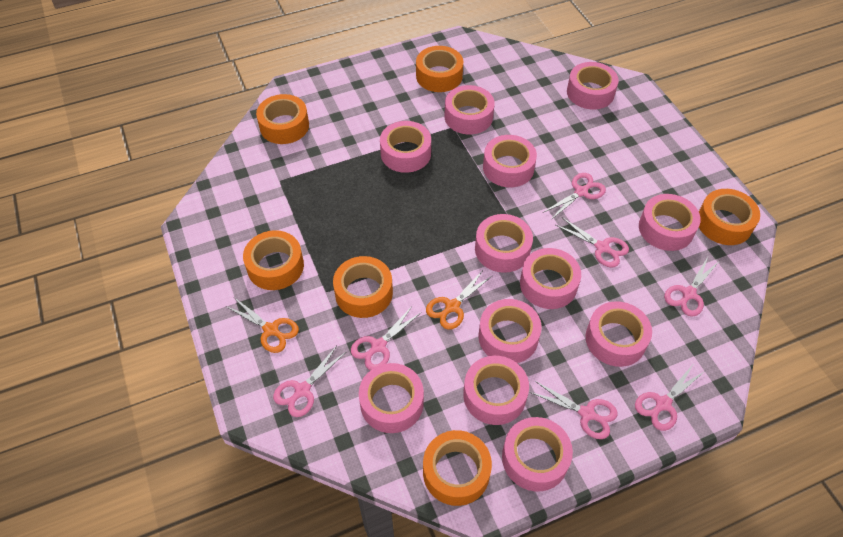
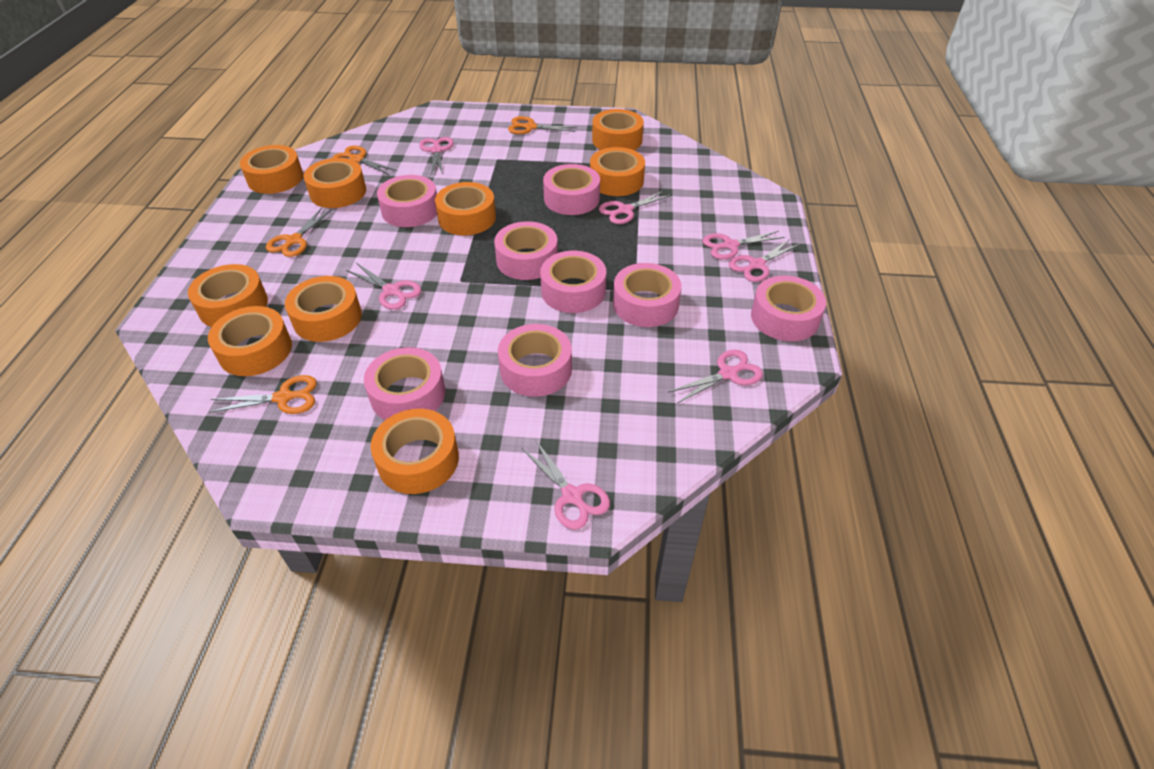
orange scissors: [226,298,299,353] [426,269,492,330] = 2 -> [209,375,317,414] [266,208,331,257] [332,146,397,175] [508,116,577,134] = 4
orange tape: [243,230,304,290] [256,94,309,144] [333,256,393,318] [416,46,463,92] [423,430,492,506] [699,189,760,245] = 6 -> [188,264,268,327] [208,306,292,376] [240,145,303,194] [285,276,362,342] [303,158,366,208] [371,409,459,494] [435,182,496,235] [590,147,645,196] [592,109,644,150] = 9
pink tape: [359,363,424,433] [380,121,431,173] [444,85,495,134] [463,356,529,425] [475,214,533,273] [478,299,542,363] [483,135,537,187] [502,417,573,492] [520,248,581,309] [567,62,619,110] [585,301,652,367] [639,194,701,251] = 12 -> [364,347,445,420] [377,175,437,227] [494,221,558,280] [498,324,572,397] [540,251,606,313] [543,164,600,215] [613,263,681,327] [751,275,826,341] = 8

